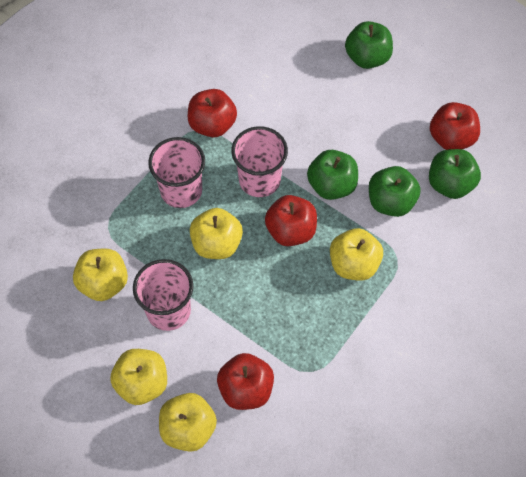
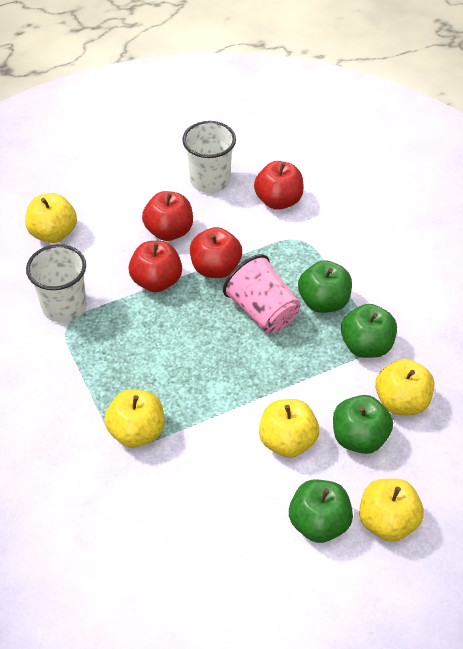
pink cup: [133,259,193,331] [148,137,205,208] [231,126,288,197] = 3 -> [223,254,301,333] = 1
white cup: none = 0 -> [26,244,87,323] [182,121,236,193] = 2

